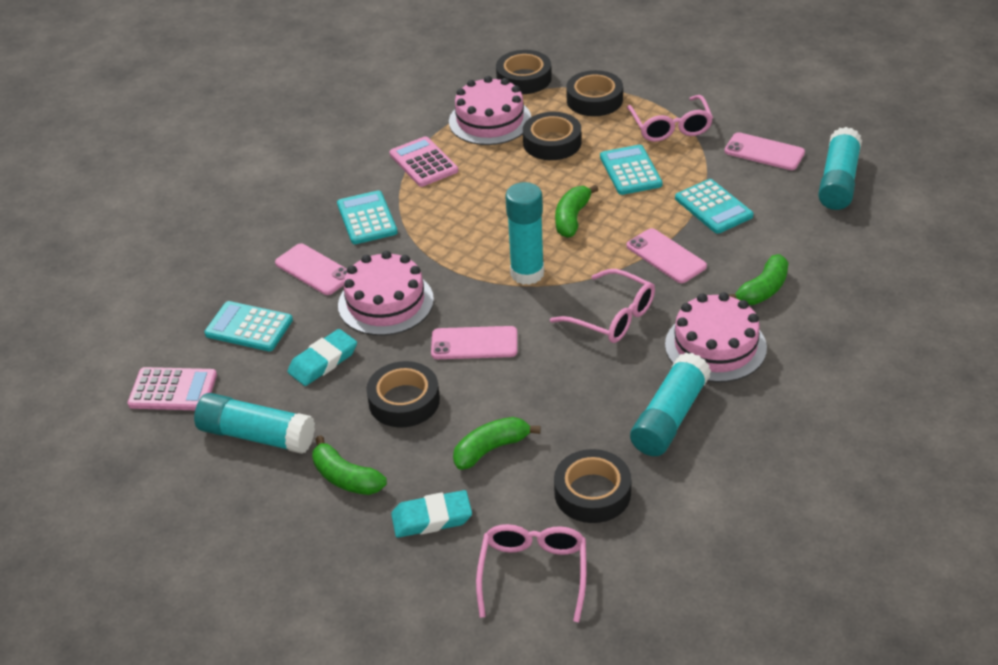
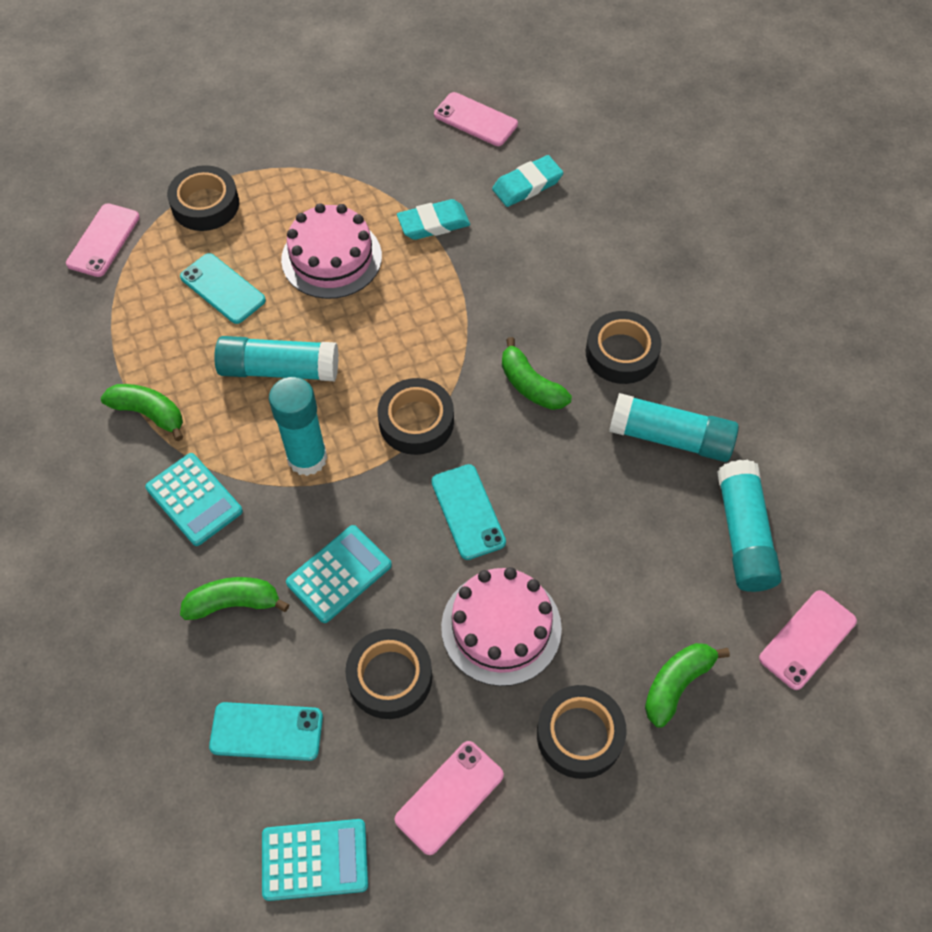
pink cake: [338,251,434,336] [449,76,531,145] [665,292,767,382] = 3 -> [281,203,382,299] [441,567,562,686] = 2
pink calculator: [128,367,217,410] [390,136,458,187] = 2 -> none = 0
pink glasses: [476,524,587,622] [550,269,655,343] [627,95,713,142] = 3 -> none = 0
turquoise calculator: [204,301,293,351] [337,191,398,244] [600,145,663,195] [675,179,753,234] = 4 -> [145,453,243,546] [262,819,368,901] [286,525,392,623] = 3
turquoise phone: none = 0 -> [180,253,266,324] [209,702,323,761] [431,464,506,560] = 3

